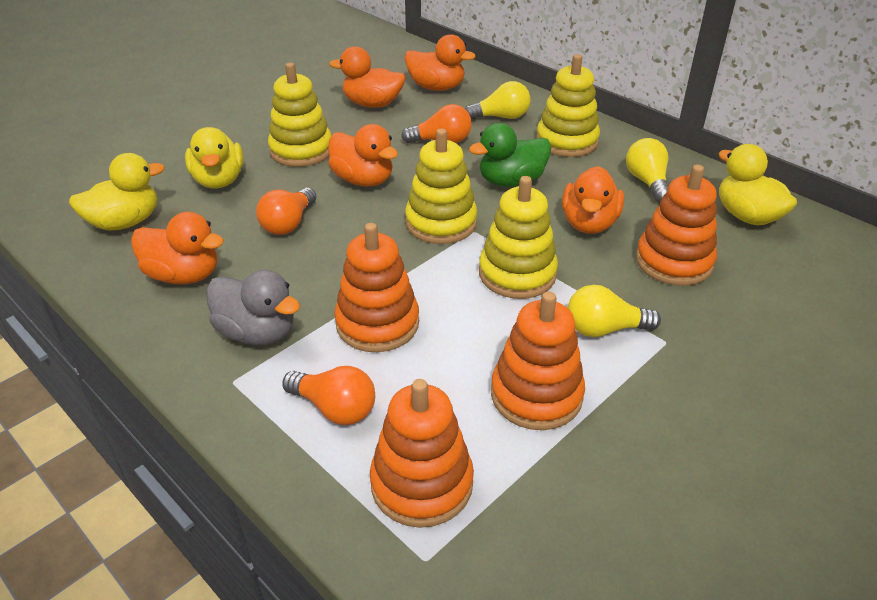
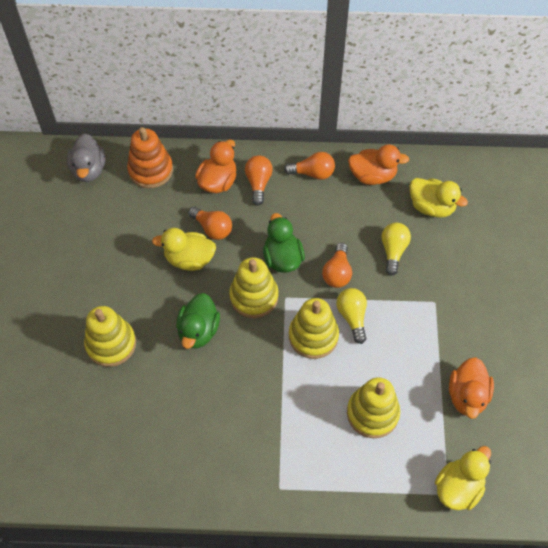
green duck: [469,123,551,187] = 1 -> [176,293,220,349] [263,213,305,273] = 2
orange duck: [131,212,224,284] [328,124,398,186] [329,46,405,108] [405,34,476,91] [562,166,624,234] = 5 -> [195,140,236,193] [348,144,409,185] [449,357,494,419] = 3
orange light bulb: [256,188,316,235] [282,366,375,425] [401,104,472,143] = 3 -> [188,206,232,240] [245,155,273,206] [284,152,335,180] [322,243,352,288] = 4
orange stacking toy: [334,223,419,352] [370,379,474,528] [491,291,585,430] [636,164,717,286] = 4 -> [127,127,173,188] = 1
yellow light bulb: [465,81,531,120] [568,285,661,337] [626,138,669,203] = 3 -> [336,288,367,344] [381,223,411,275] = 2

